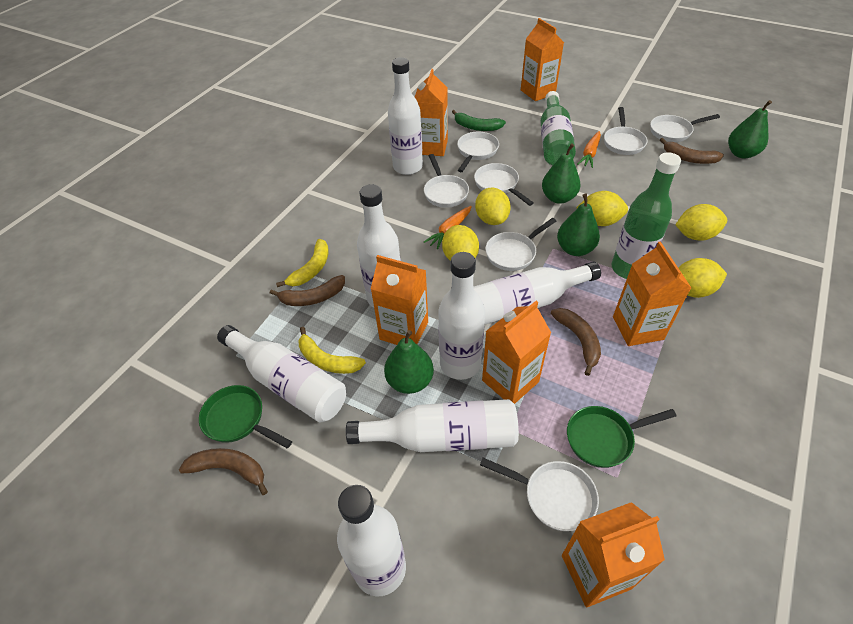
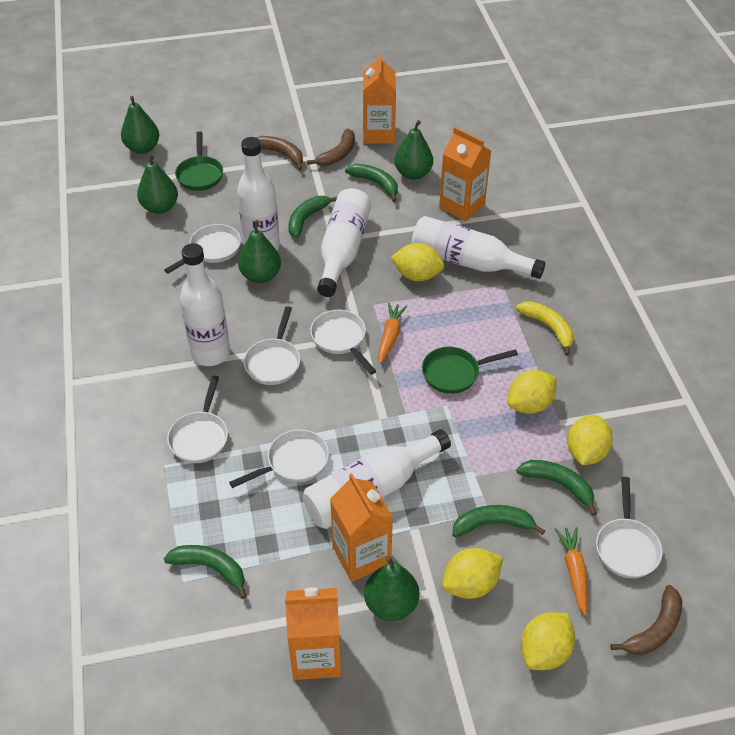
brown banana: [179,448,268,495] [270,275,345,306] [551,308,601,376] [660,138,724,164] = 4 -> [256,136,303,170] [307,129,355,166] [610,585,682,655] = 3
green banana: [452,110,506,131] = 1 -> [164,545,247,599] [288,196,337,238] [345,164,398,202] [452,505,545,537] [516,460,597,516] = 5
green bottle: [540,91,576,166] [612,152,681,279] = 2 -> none = 0
green pear: [384,330,434,394] [542,143,581,204] [557,194,600,256] [728,100,772,159] = 4 -> [121,96,159,154] [137,154,178,214] [238,220,281,283] [364,556,419,621] [395,120,433,180] = 5
orange carton: [371,255,428,345] [415,69,448,156] [482,301,551,404] [521,18,564,101] [562,502,665,607] [613,241,691,346] = 6 -> [285,587,341,680] [330,473,393,582] [363,53,396,144] [439,127,491,221] = 4
white bottle: [217,325,346,422] [337,485,406,597] [346,399,519,452] [357,184,401,308] [388,57,423,175] [438,252,485,380] [474,262,601,325] = 7 -> [180,243,230,366] [237,137,280,250] [303,429,451,529] [317,188,371,297] [411,216,546,279] = 5
white pan: [424,154,469,208] [457,131,499,172] [474,163,534,206] [480,458,599,531] [485,218,556,271] [604,107,648,155] [650,114,720,142] = 7 -> [164,224,241,274] [167,376,228,463] [229,429,329,488] [243,306,300,385] [310,310,376,374] [596,477,662,578] = 6
yellow banana: [276,239,329,287] [298,327,366,374] = 2 -> [516,301,574,356] = 1

